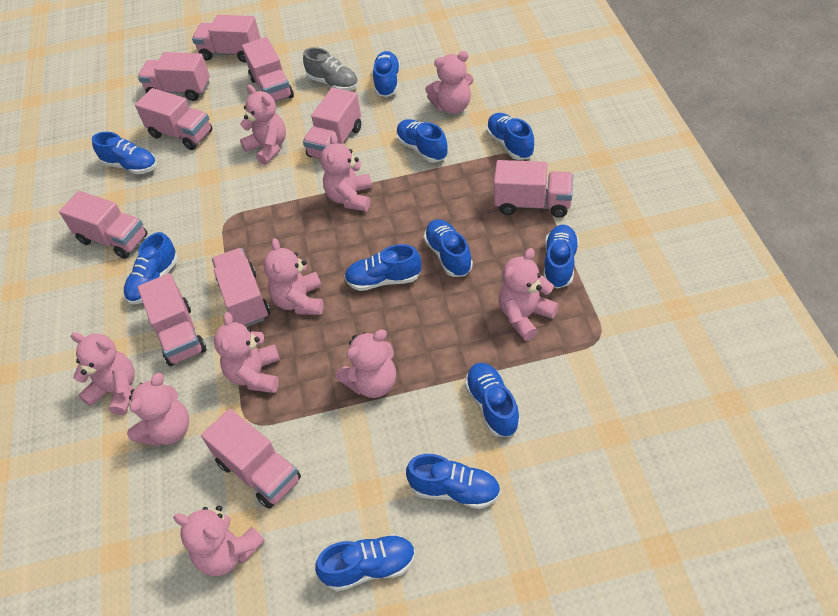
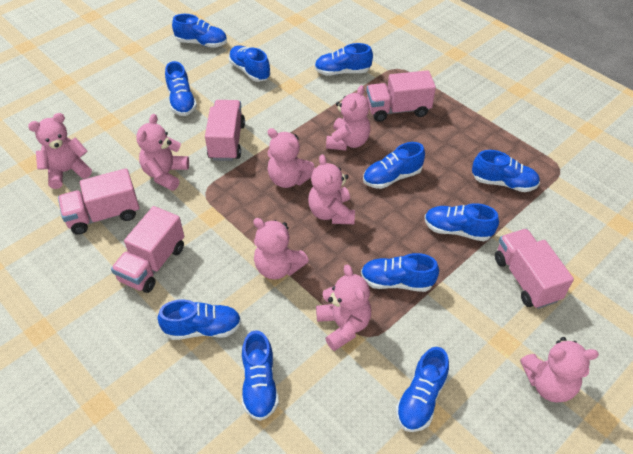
grey shoe: [303,47,358,91] = 1 -> none = 0
pink teddy bear: [71,332,135,415] [127,373,189,446] [173,506,265,576] [214,312,280,393] [240,85,286,165] [264,238,324,315] [320,134,372,211] [336,330,396,398] [425,51,474,114] [498,248,558,341] = 10 -> [28,113,92,189] [136,114,189,191] [253,218,309,279] [267,128,315,188] [308,154,355,224] [316,264,371,351] [326,85,371,150] [520,337,599,403] = 8
pink truck: [59,191,147,259] [135,88,213,150] [138,52,210,101] [138,273,206,366] [192,15,261,62] [201,409,301,509] [212,248,270,327] [242,37,294,102] [303,88,361,159] [494,160,573,218] = 10 -> [58,168,139,235] [111,206,184,293] [205,100,245,161] [367,70,436,122] [495,229,574,309] = 5

